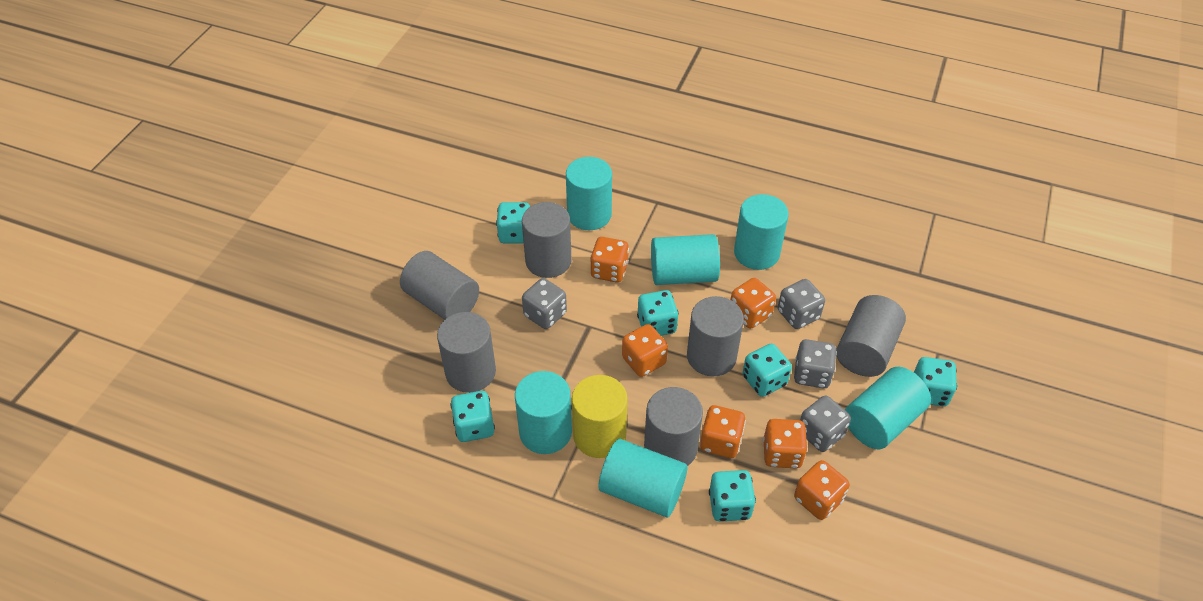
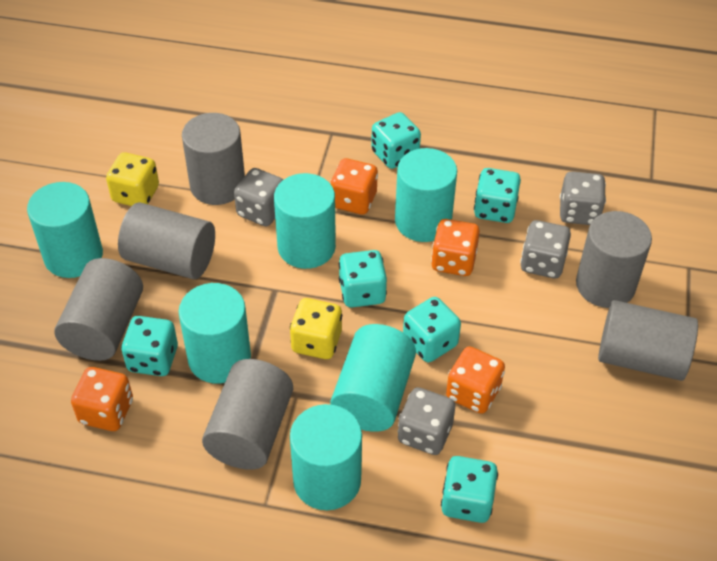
orange dice: [590,237,629,282] [622,324,668,377] [700,405,746,458] [731,278,776,329] [763,419,808,468] [794,460,850,520] = 6 -> [71,367,133,431] [330,158,378,215] [431,219,480,276] [446,346,505,414] = 4
yellow cylinder: [572,375,628,458] = 1 -> none = 0
yellow dice: none = 0 -> [106,152,159,206] [290,298,342,359] = 2

